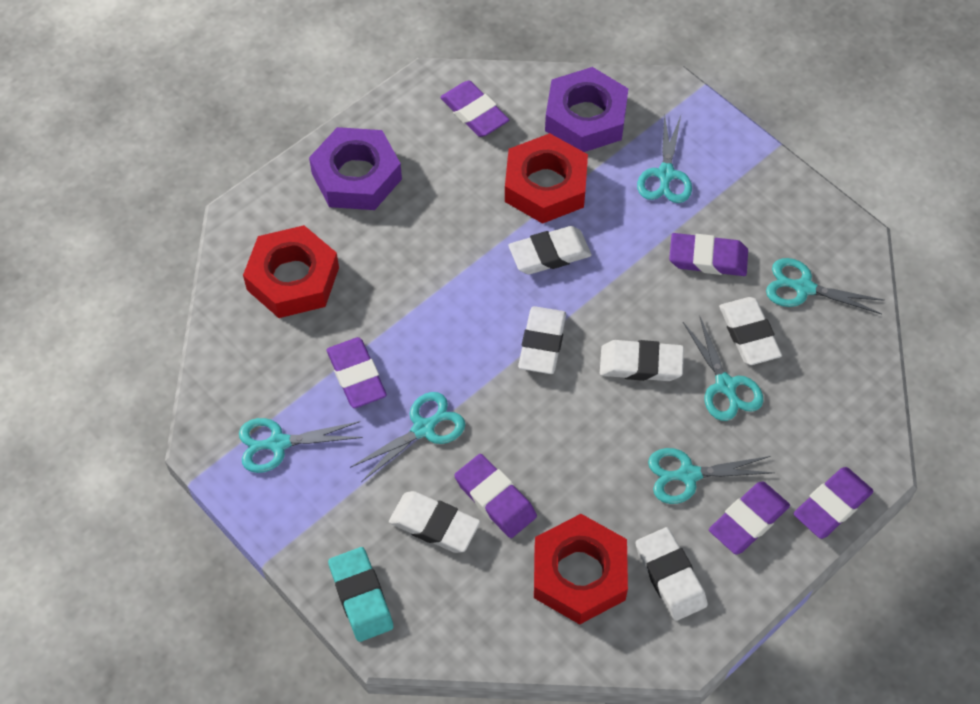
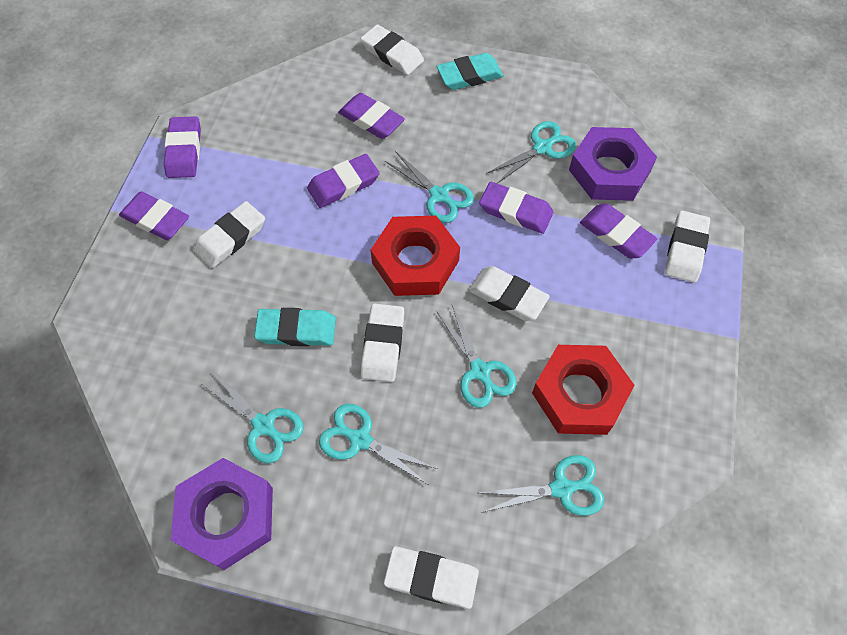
red nut: [243,225,339,318] [505,133,588,224] [534,514,628,624] = 3 -> [371,216,460,296] [532,345,634,435] = 2
turquoise eraser: [328,547,394,642] = 1 -> [254,308,336,346] [436,53,503,90] = 2

